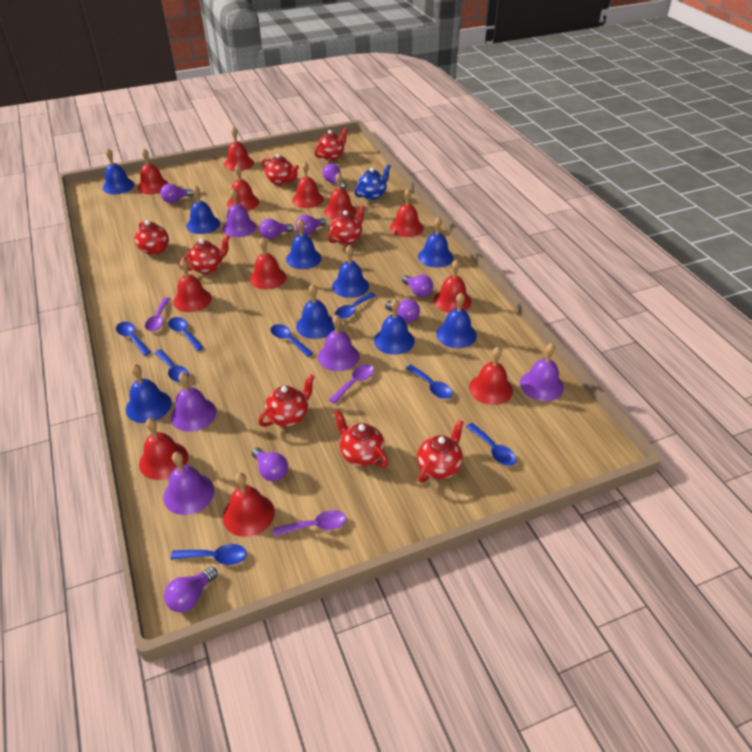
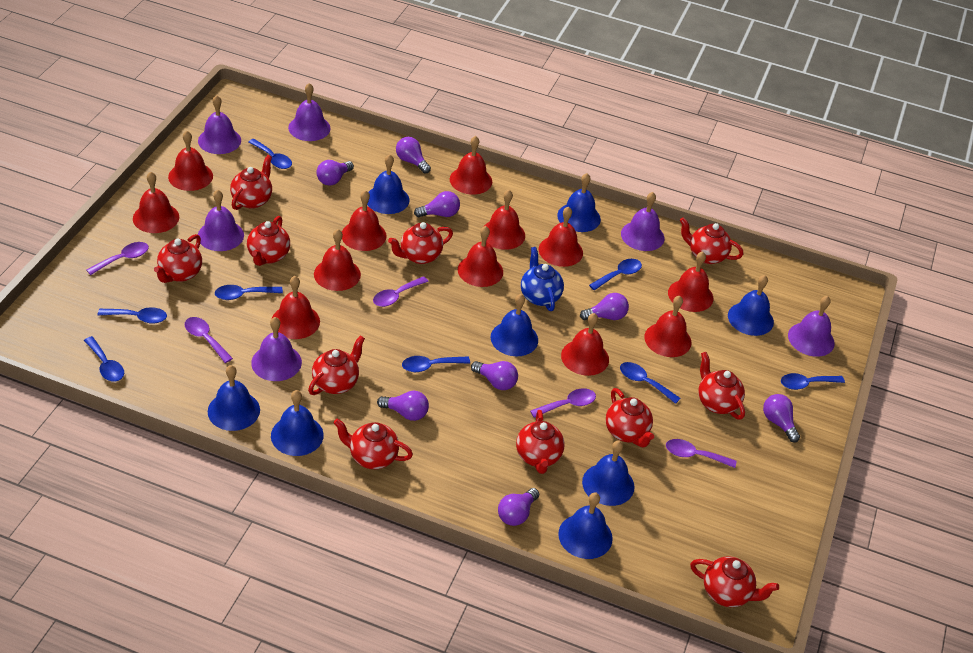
blue bell: [103,148,135,194] [126,364,172,423] [186,185,220,234] [286,218,322,269] [296,284,335,339] [332,245,369,298] [374,299,415,355] [418,217,453,268] [436,293,477,348] = 9 -> [208,365,260,431] [271,390,324,456] [367,154,409,214] [491,294,538,356] [557,173,601,232] [558,492,613,559] [582,440,634,506] [728,275,774,336] = 8
purple bell: [163,452,215,515] [171,372,217,432] [223,188,256,237] [318,314,359,371] [520,343,564,401] = 5 -> [198,95,241,154] [198,190,244,251] [251,317,302,381] [288,83,331,141] [621,192,664,251] [788,296,835,357] = 6
purple spoon: [145,297,171,331] [273,510,346,537] [329,364,374,404] = 3 -> [87,242,149,275] [185,317,233,363] [373,276,429,307] [530,388,596,418] [666,439,737,468] = 5
red teapot: [135,220,169,255] [179,235,230,274] [258,374,315,427] [262,154,299,186] [314,127,348,161] [328,205,365,245] [334,410,388,467] [417,420,464,483] = 8 -> [154,234,202,283] [230,155,272,210] [247,216,290,266] [308,335,365,395] [333,419,413,469] [388,222,453,264] [516,410,565,474] [606,388,654,447] [680,217,743,264] [690,556,779,607] [698,352,745,420] = 11

